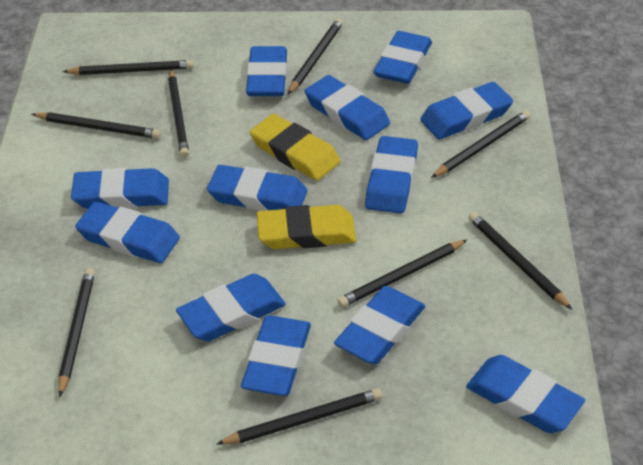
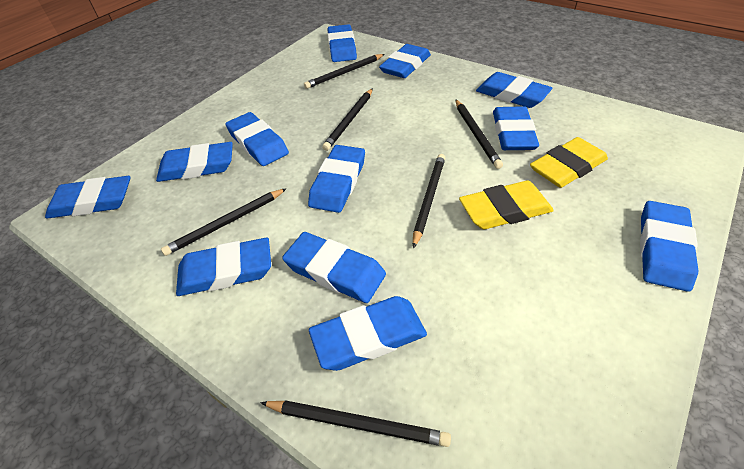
black pencil: [32,112,161,139] [58,268,95,397] [62,60,194,75] [168,69,189,158] [217,388,382,445] [288,18,343,94] [337,240,467,308] [431,110,531,178] [468,212,572,309] = 9 -> [161,188,287,256] [260,400,451,447] [304,54,385,89] [322,88,373,151] [413,154,445,248] [455,99,503,169] = 6

